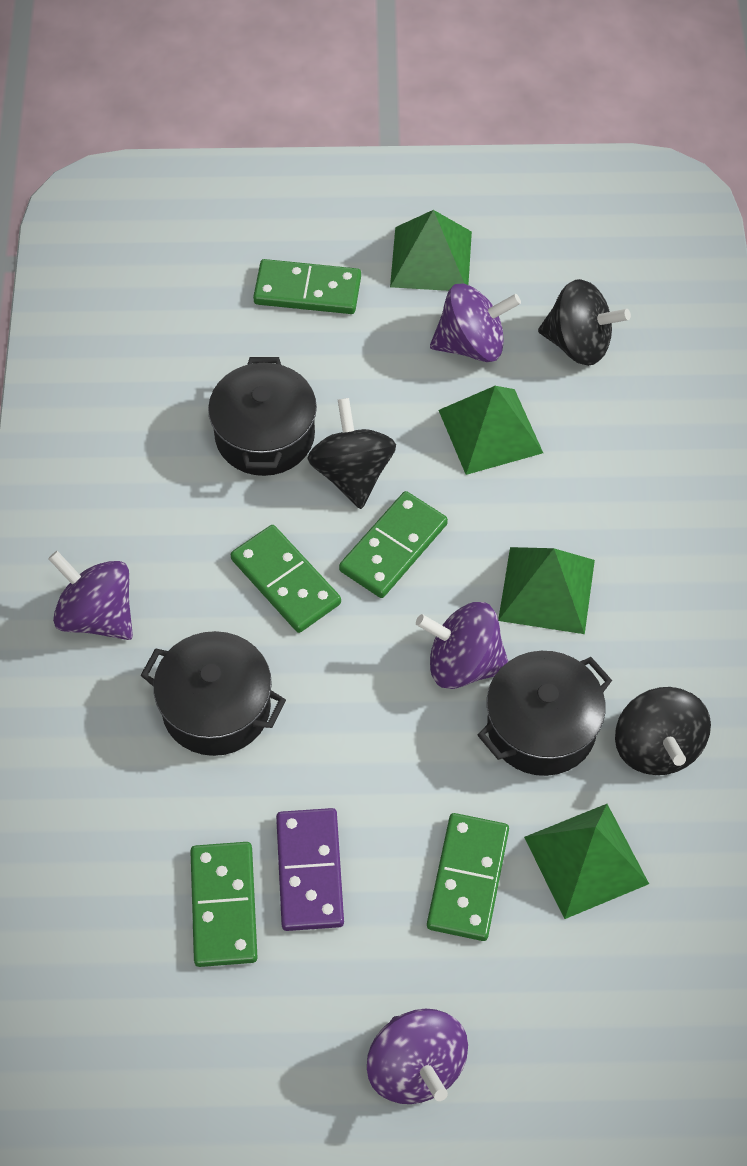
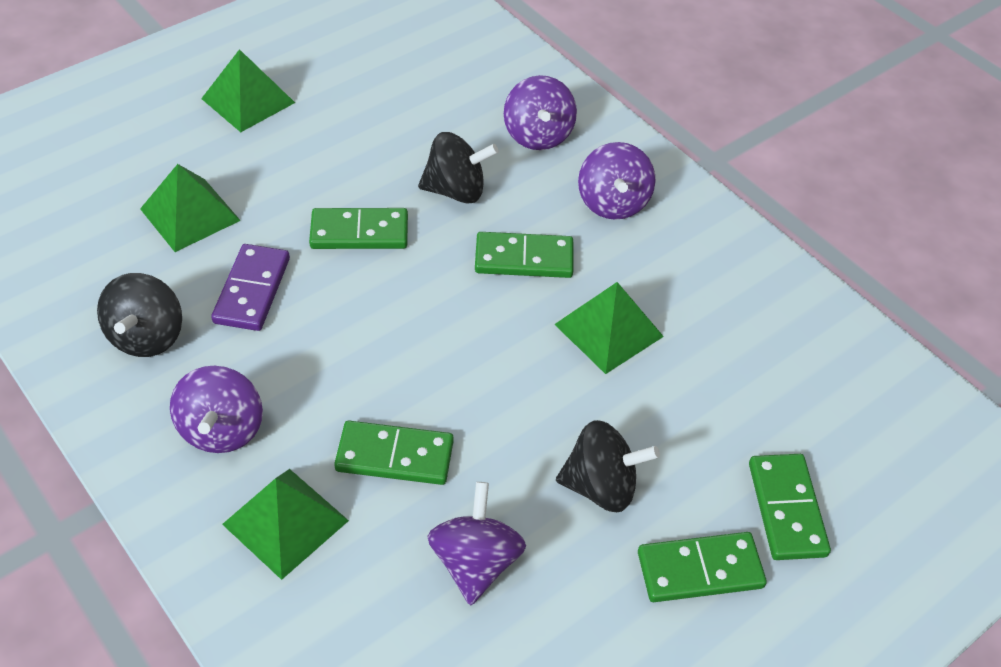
black pot: [140,631,286,756] [208,357,317,476] [478,651,612,776] = 3 -> none = 0

